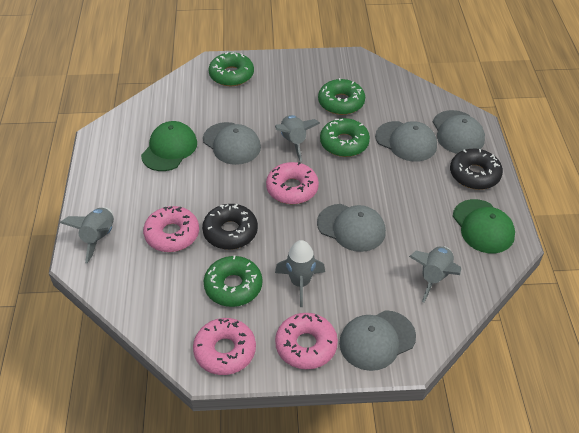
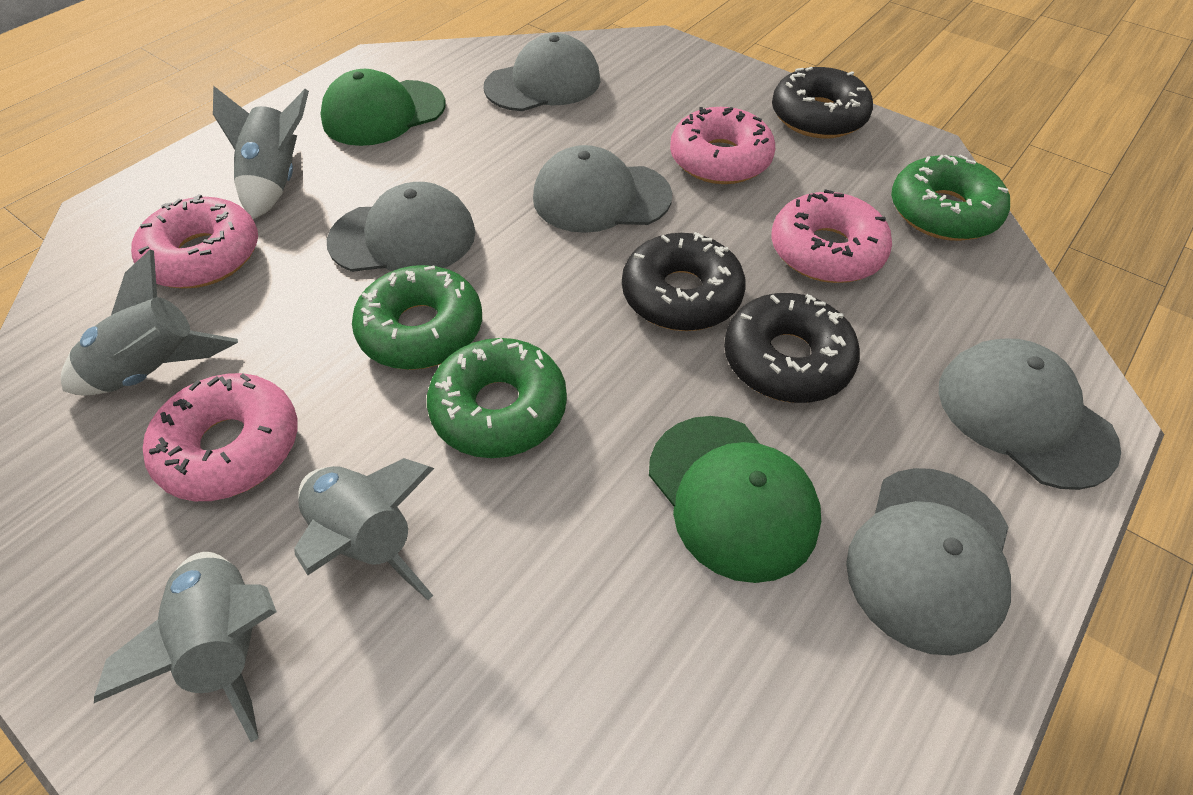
black donut: [202,204,258,250] [450,149,503,190] = 2 -> [622,232,746,331] [724,293,860,403] [772,67,873,138] = 3
green donut: [204,255,262,307] [208,52,254,86] [318,78,365,115] [320,118,370,157] = 4 -> [352,265,482,370] [427,338,567,458] [891,154,1010,241] = 3

